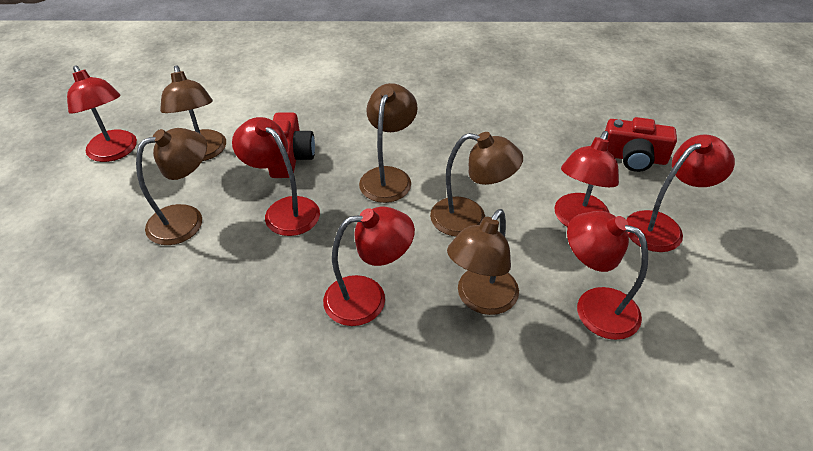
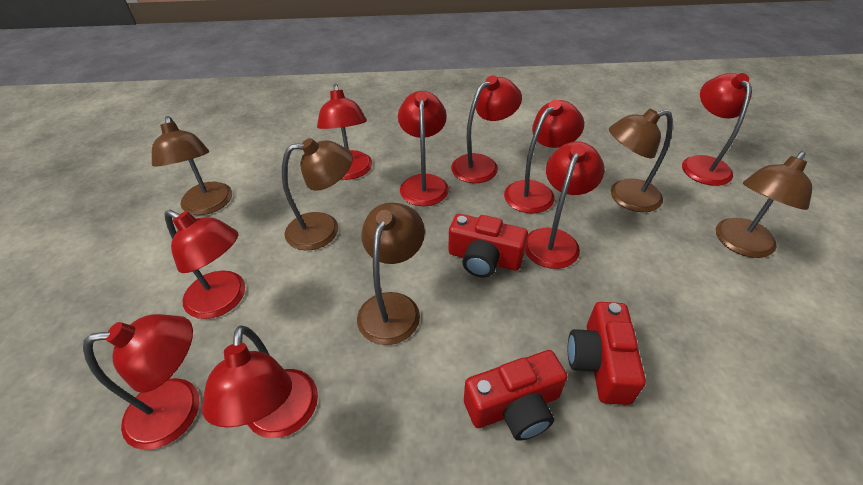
red camera: [268,113,315,178] [605,117,677,172] = 2 -> [448,214,528,277] [464,350,567,441] [568,302,646,405] = 3
red lamp: [67,65,137,162] [232,117,320,236] [323,207,415,326] [554,131,619,227] [567,211,648,340] [626,134,735,252] = 6 -> [83,314,199,450] [164,210,245,319] [202,325,318,438] [317,84,372,180] [398,91,449,206] [451,75,522,183] [504,100,584,214] [525,141,605,269] [682,73,752,186] = 9

